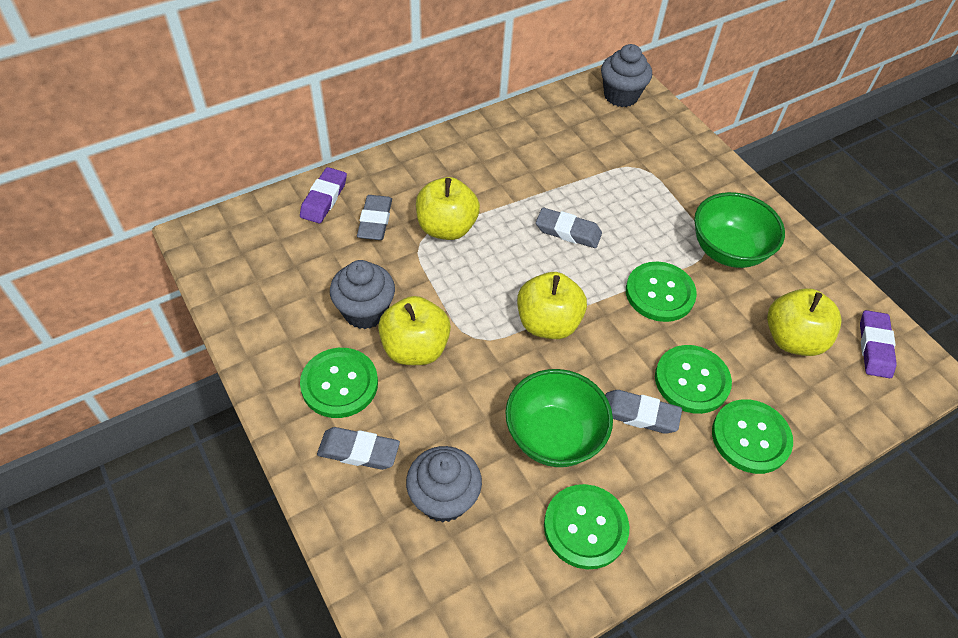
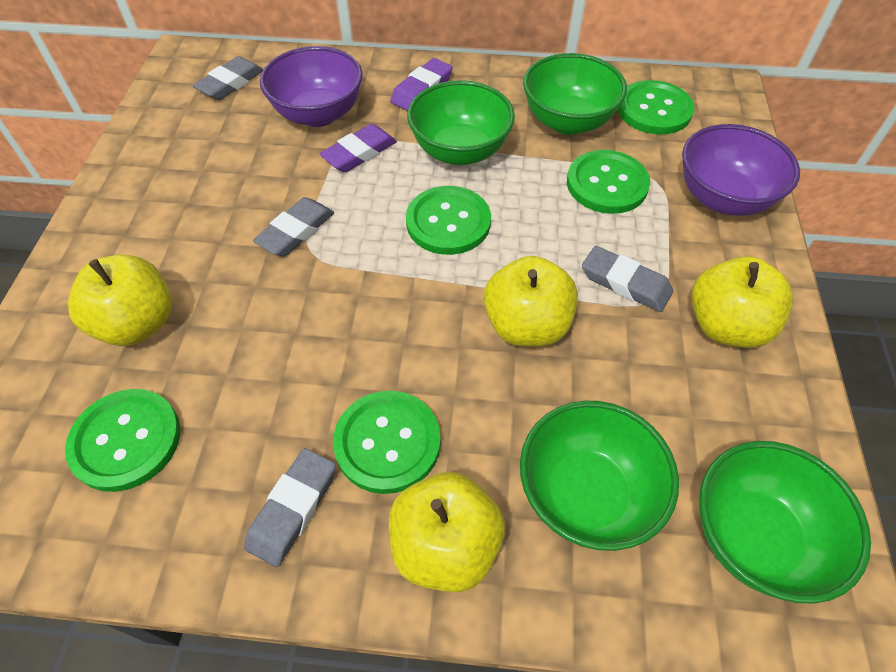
green bowl: [505,369,613,467] [694,192,785,268] = 2 -> [407,80,515,165] [520,401,679,551] [523,53,627,135] [699,441,871,604] = 4
grey cupcake: [330,260,395,329] [406,446,482,523] [601,44,652,107] = 3 -> none = 0
purple bowl: none = 0 -> [260,46,363,127] [682,124,800,216] = 2

